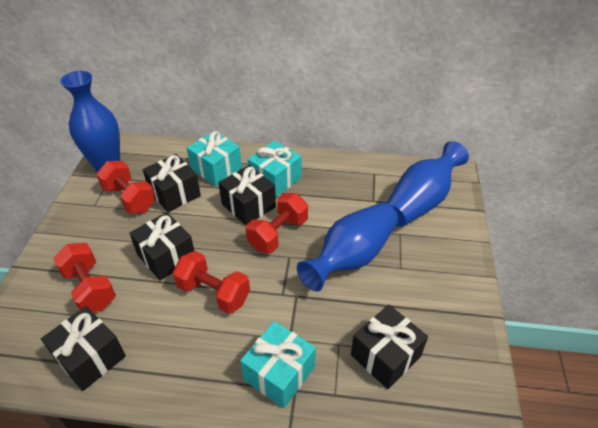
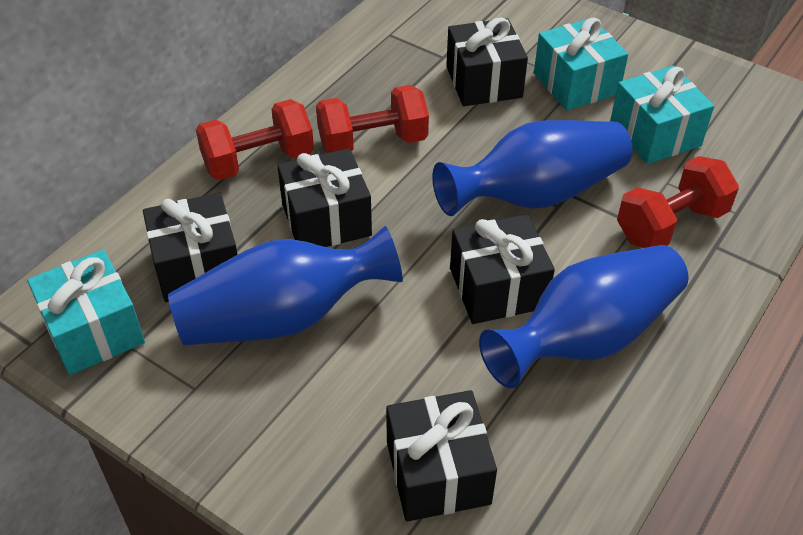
red dumbbell: [53,243,116,312] [96,161,156,214] [172,251,250,314] [245,193,308,253] = 4 -> [196,99,314,180] [316,85,429,153] [617,156,739,248] = 3

